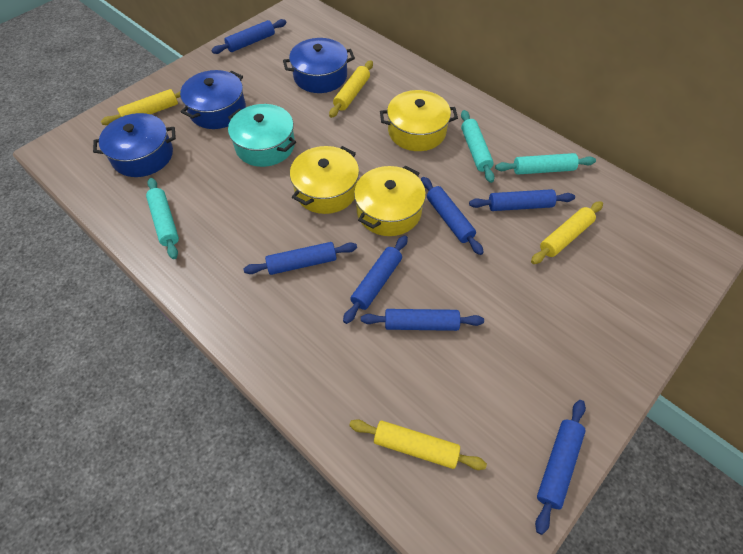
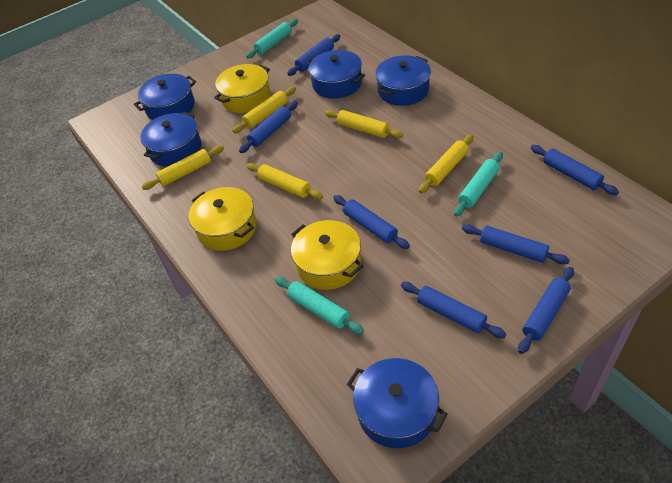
blue pot: [93,113,176,177] [180,70,246,129] [283,38,355,93] = 3 -> [134,74,196,120] [140,112,201,167] [307,50,365,99] [347,358,448,448] [375,55,431,106] = 5
turquoise pot: [228,104,296,167] = 1 -> none = 0
yellow rolling pin: [101,89,181,125] [329,60,373,118] [349,419,487,470] [531,201,603,264] = 4 -> [142,146,224,190] [233,87,296,133] [246,163,323,200] [324,110,403,138] [419,134,474,193] = 5

